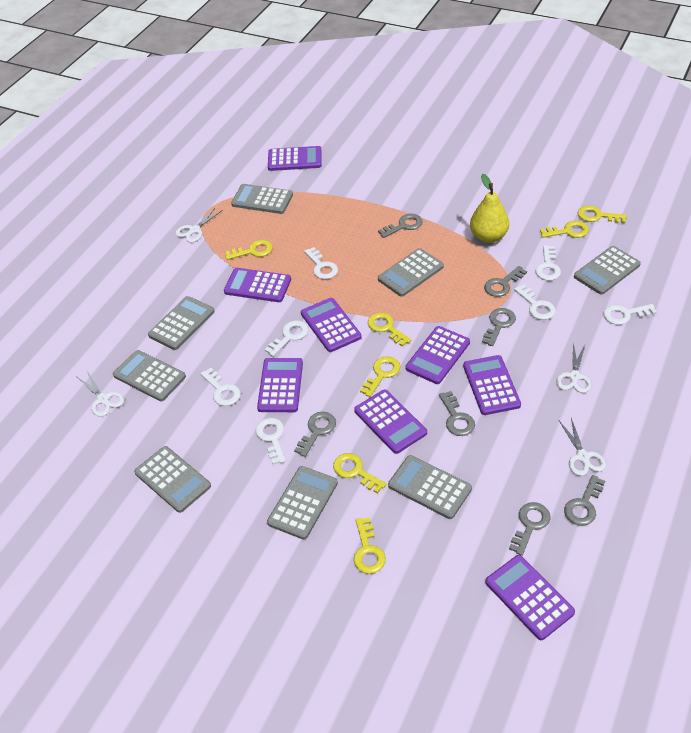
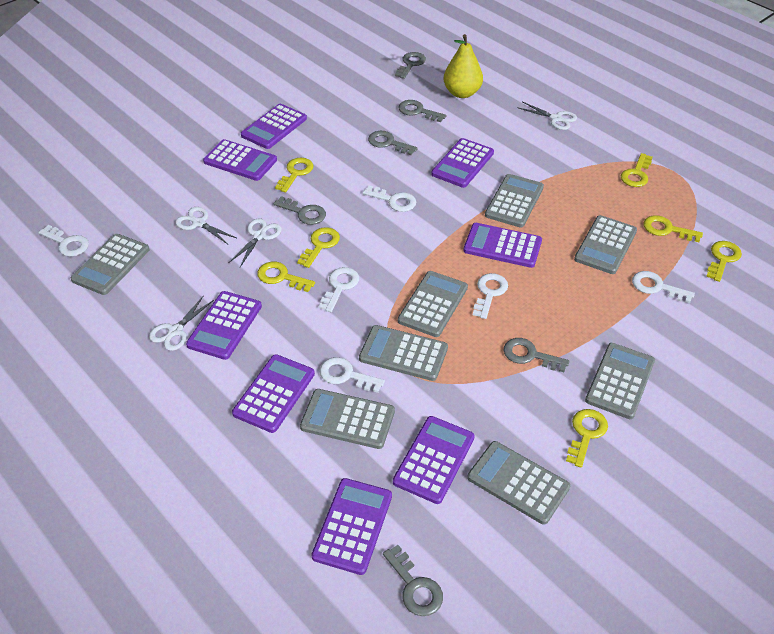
grey key: [294,412,336,457] [378,214,423,238] [439,391,475,436] [482,308,516,346] [484,266,527,297] [509,502,551,556] [564,475,605,526] = 7 -> [274,196,326,225] [368,131,418,155] [383,545,443,616] [395,52,426,79] [399,100,446,122] [503,338,569,372] = 6
white key: [200,368,241,406] [256,418,286,465] [265,320,308,357] [304,247,338,279] [514,285,556,320] [535,245,561,281] [603,304,657,325] = 7 -> [38,225,89,256] [319,267,359,312] [319,357,385,393] [363,185,416,212] [473,273,508,319] [632,271,695,303] = 6

